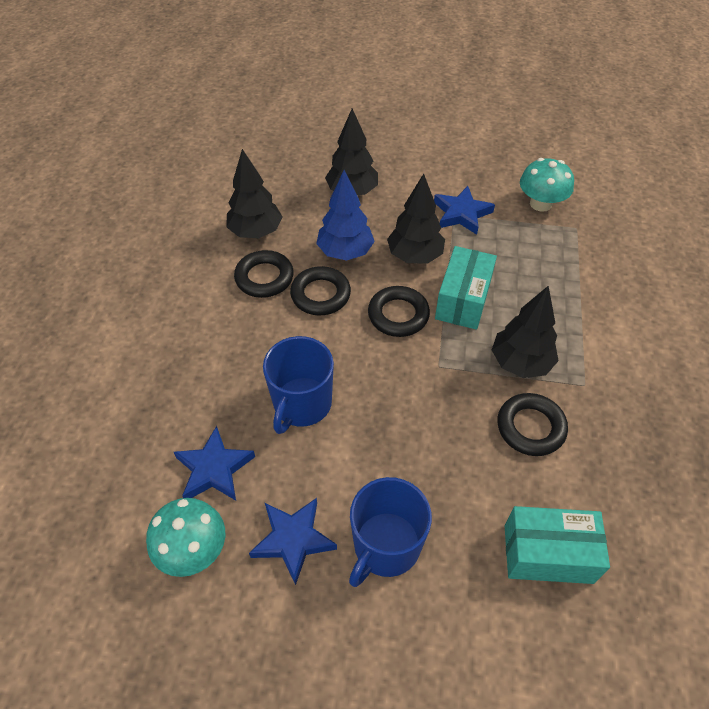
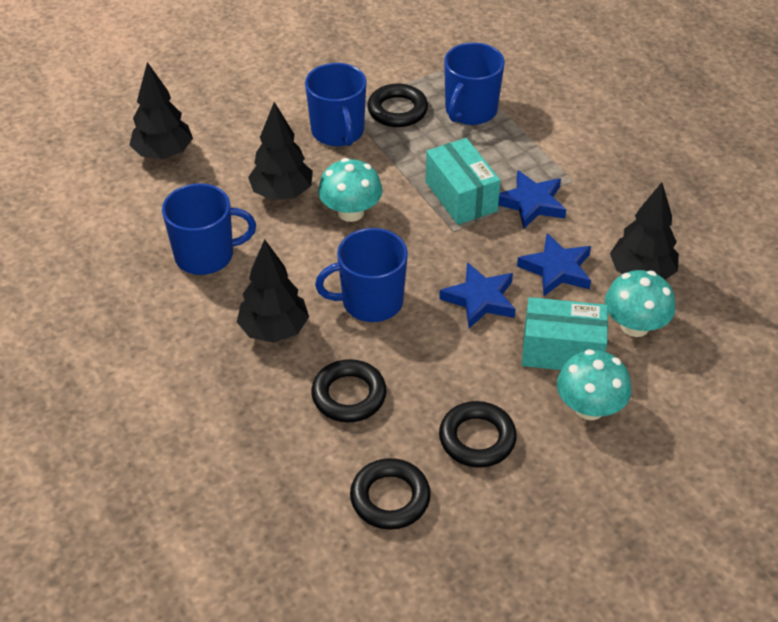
blue mug: [263,336,334,434] [349,477,432,587] = 2 -> [162,183,256,275] [305,63,366,146] [315,228,408,322] [444,43,505,125] = 4
blue tree: [316,170,375,261] = 1 -> none = 0
turquoise mushroom: [146,498,225,577] [520,158,574,212] = 2 -> [318,158,382,222] [557,349,631,420] [605,270,675,337] = 3

